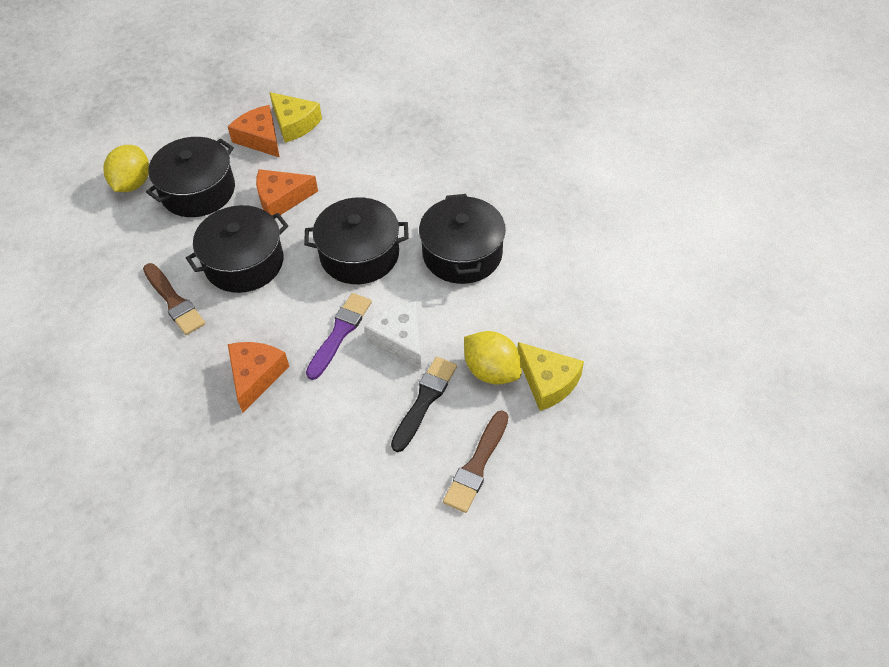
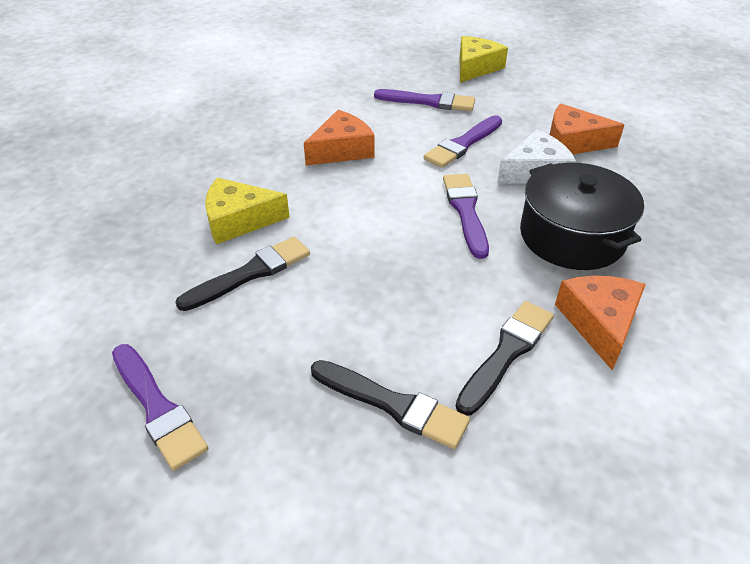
black brush: [391,357,457,452] = 1 -> [175,237,310,311] [311,360,470,449] [456,301,554,415] = 3
black pot: [146,137,235,217] [186,205,288,293] [304,197,409,284] [419,194,506,284] = 4 -> [520,163,644,270] = 1
brown brush: [143,263,205,335] [443,411,508,513] = 2 -> none = 0
purple brush: [306,293,372,380] = 1 -> [112,344,208,471] [374,89,475,111] [424,116,502,168] [443,174,489,259] = 4
yellow lemon: [103,145,149,192] [464,331,522,385] = 2 -> none = 0

